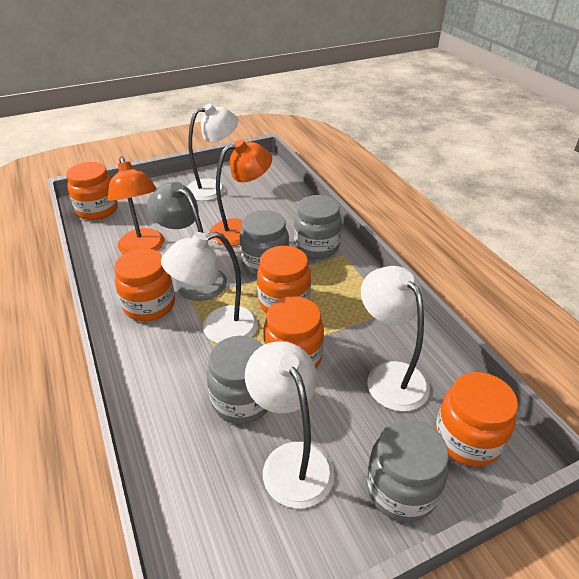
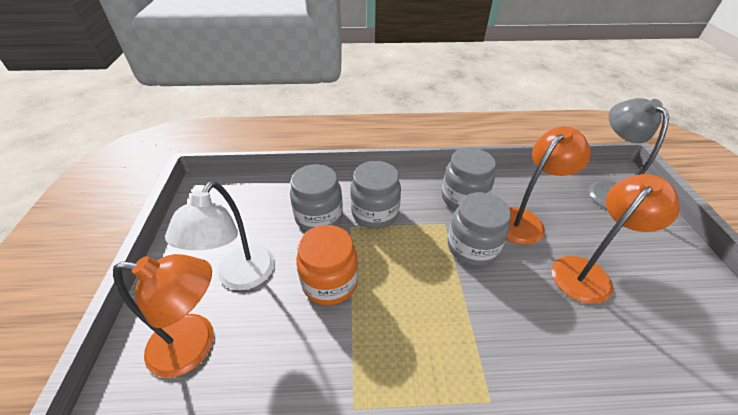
orange jar: [66,162,118,220] [114,248,175,321] [257,246,311,313] [263,296,324,368] [435,372,518,467] = 5 -> [296,225,358,305] = 1
orange lamp: [108,157,165,254] [210,139,272,246] = 2 -> [113,254,214,378] [506,127,591,245] [552,174,680,304] = 3
white lamp: [161,232,258,344] [187,104,238,201] [245,341,334,508] [361,266,430,411] = 4 -> [165,181,275,290] = 1

